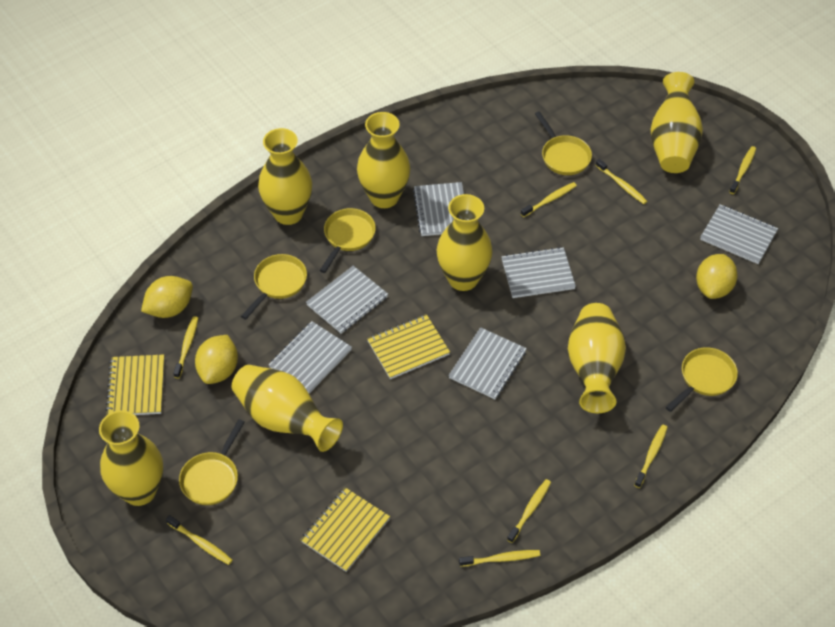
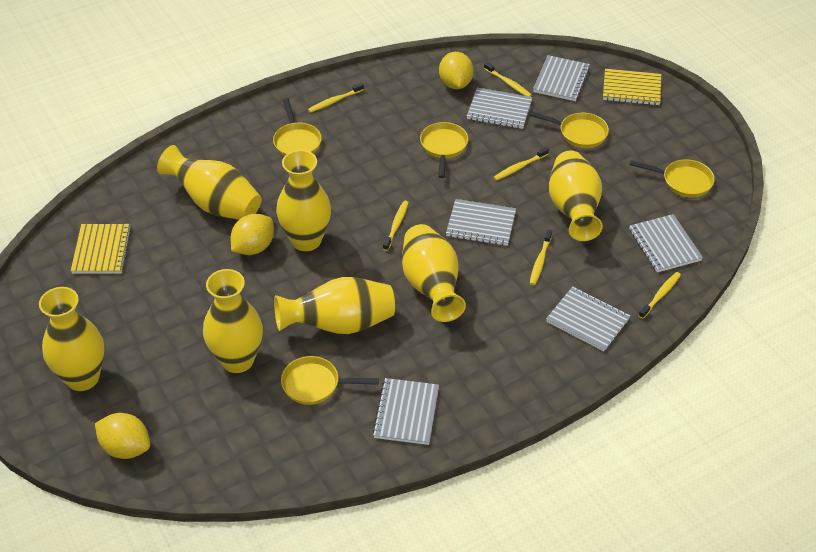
yellow notebook: [105,355,164,415] [301,488,390,572] [367,314,450,379] = 3 -> [71,224,132,274] [603,69,661,105] = 2
yellow toothbrush: [166,515,232,565] [173,316,198,378] [459,550,540,567] [507,479,551,543] [521,182,577,217] [595,159,647,204] [634,424,668,488] [729,146,756,194] = 8 -> [308,83,364,113] [383,201,409,251] [484,62,532,97] [493,147,549,180] [530,230,552,285] [639,272,681,319] = 6

